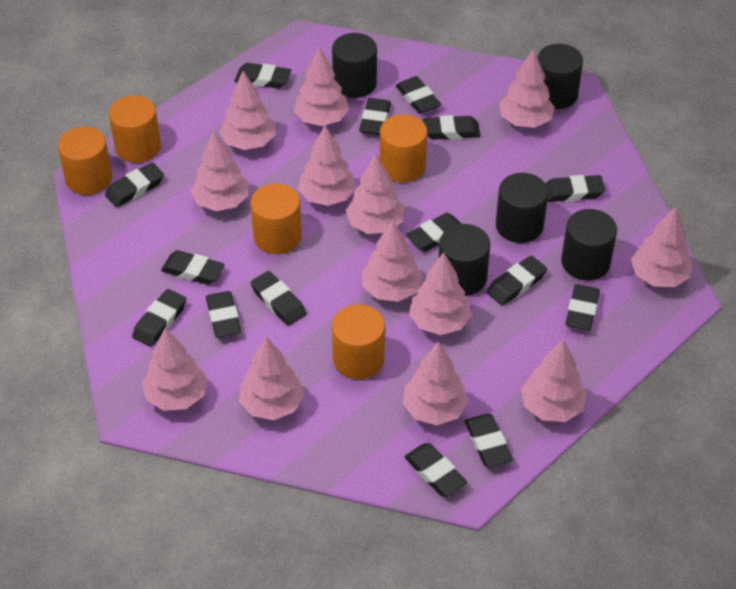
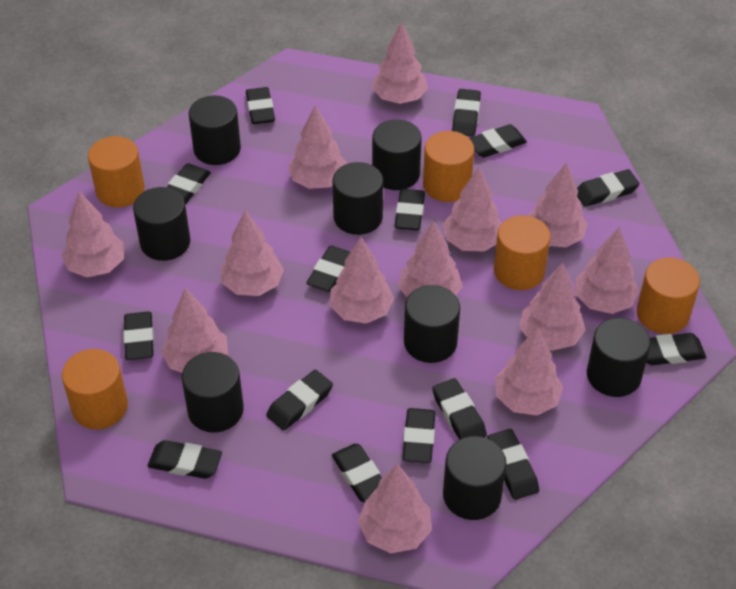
black cylinder: [332,33,377,98] [439,224,490,296] [496,173,548,243] [538,44,583,109] [561,209,617,280] = 5 -> [133,187,191,261] [181,352,244,433] [189,95,241,165] [332,162,383,235] [372,120,422,190] [404,285,460,363] [443,436,506,520] [587,318,651,397] = 8

